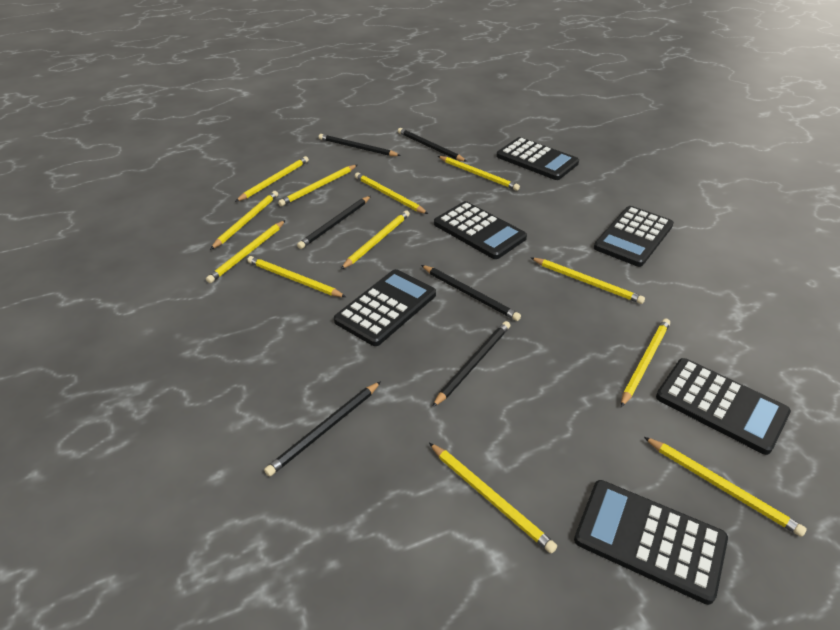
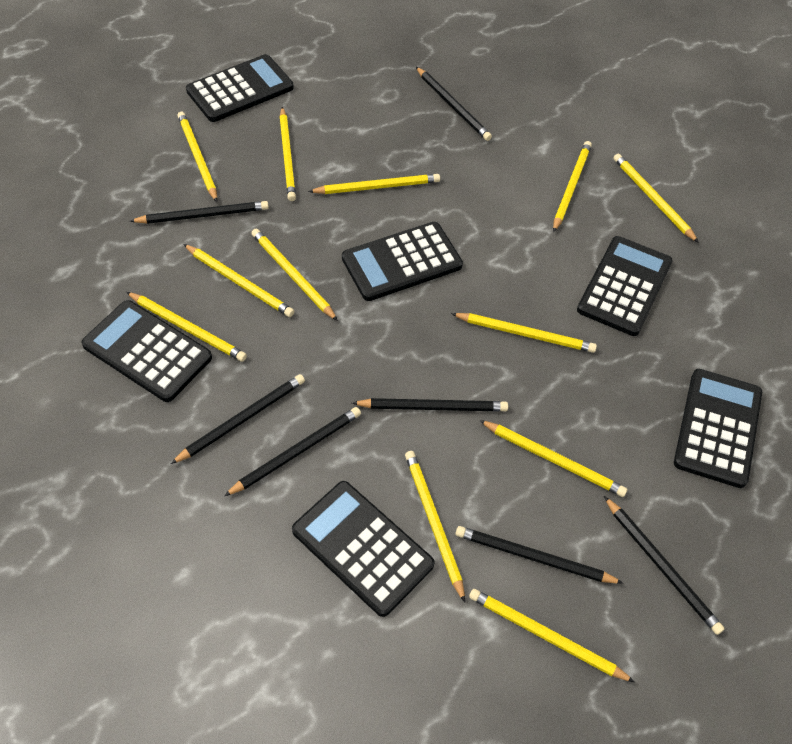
black pencil: [264,381,381,476] [297,196,371,249] [319,134,401,156] [398,128,467,162] [421,265,521,321] [432,321,510,407] = 6 -> [130,201,269,224] [171,374,305,464] [224,407,361,496] [352,398,508,412] [416,67,492,141] [455,526,623,584] [604,496,725,635] = 7

